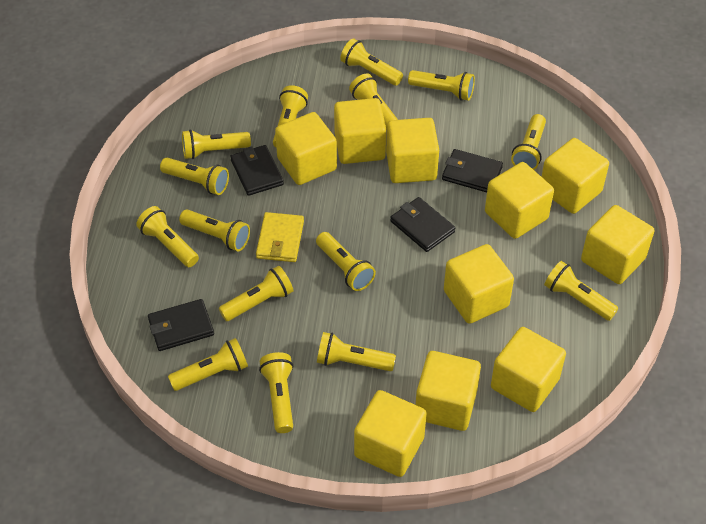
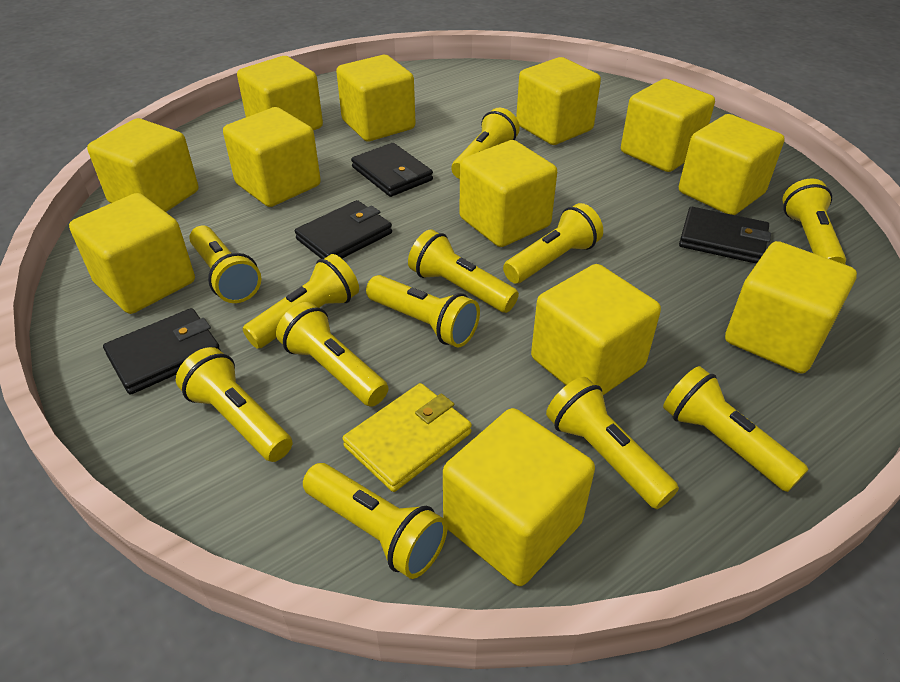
yellow cube: [275,112,337,185] [334,98,386,164] [354,390,427,477] [386,118,439,183] [416,351,481,431] [444,244,514,324] [485,162,554,239] [491,327,566,412] [542,138,609,214] [581,205,655,284] = 10 -> [69,193,195,314] [87,118,199,212] [223,107,321,207] [237,56,323,130] [336,55,416,141] [443,408,595,586] [459,140,557,247] [516,57,601,145] [531,264,661,395] [621,79,715,172] [679,114,785,215] [725,241,857,373] = 12
yellow flashlight: [136,206,199,267] [160,158,229,195] [168,338,248,391] [179,209,250,251] [182,129,251,159] [219,266,293,321] [259,352,293,433] [273,85,308,147] [316,232,376,291] [317,332,396,371] [340,38,403,86] [349,73,398,130] [408,70,475,101] [511,114,546,170] [544,261,618,321] = 15 -> [176,347,292,462] [189,226,261,303] [243,254,359,349] [276,302,388,407] [303,463,447,579] [366,275,480,347] [408,229,519,313] [451,108,520,179] [503,203,603,284] [546,377,679,509] [663,366,809,492] [783,178,846,264] = 12

